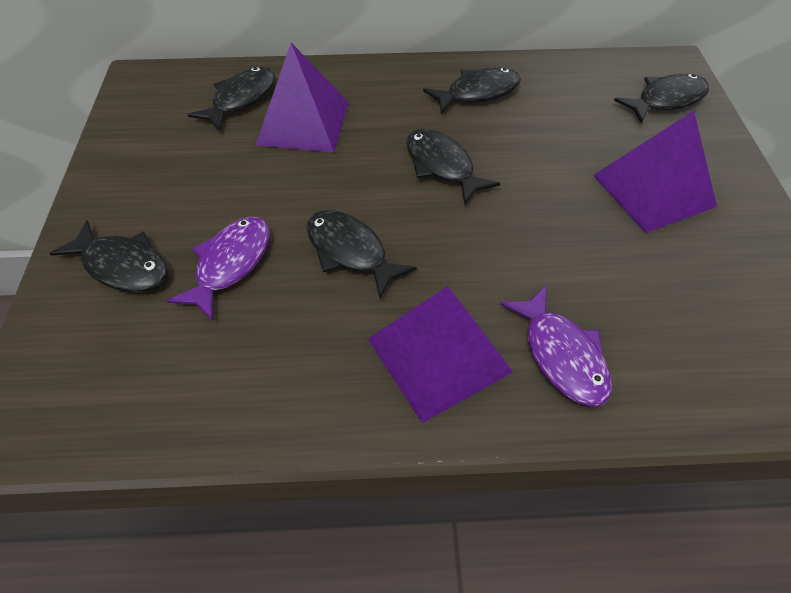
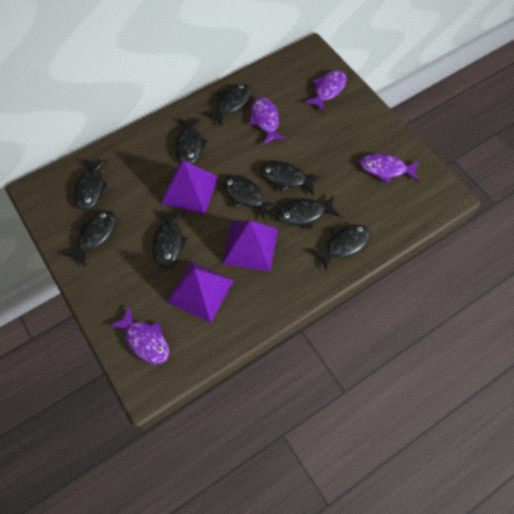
black fish: [49,220,168,293] [188,67,276,131] [306,210,417,299] [406,129,500,205] [423,67,521,114] [614,74,709,124] = 6 -> [64,211,116,267] [74,159,110,210] [152,210,189,267] [175,118,208,164] [204,84,252,125] [223,175,279,220] [260,161,321,195] [277,196,340,229] [311,225,371,270] = 9
purple fish: [167,217,270,321] [500,285,612,407] = 2 -> [109,307,169,364] [249,97,286,144] [304,70,346,112] [360,153,420,184] = 4

